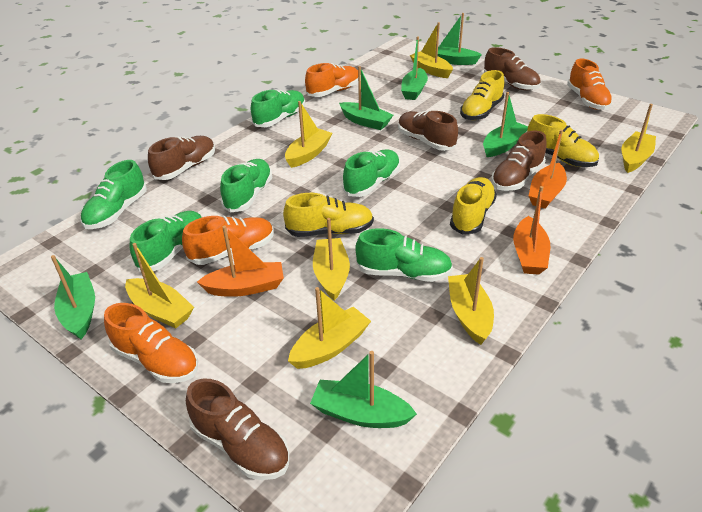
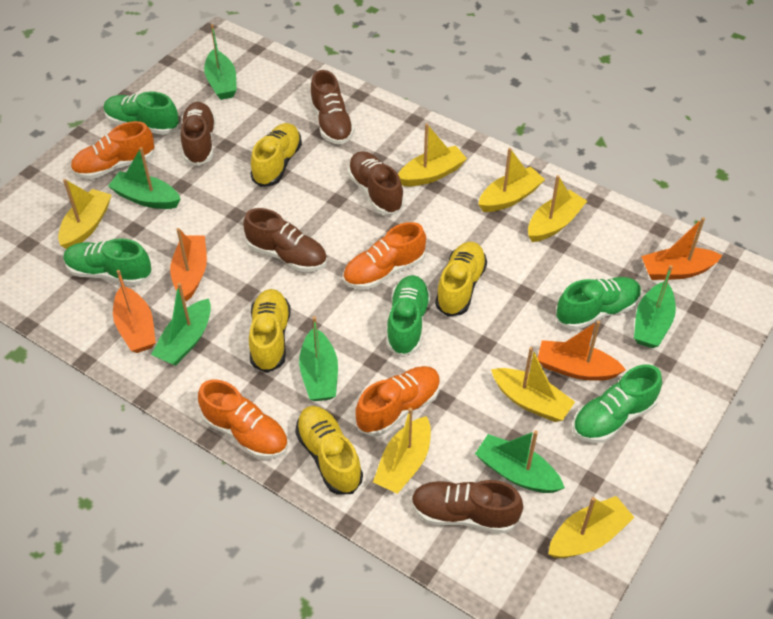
green shoe: [81,160,147,229] [130,211,202,272] [220,159,272,213] [251,89,305,127] [343,150,400,197] [355,228,453,282] = 6 -> [63,238,152,286] [104,92,179,135] [386,275,431,357] [556,277,641,330] [572,364,662,443] = 5
orange boat: [197,226,284,297] [513,186,550,275] [529,130,567,209] = 3 -> [113,270,156,353] [170,228,207,301] [538,321,626,381] [641,217,723,280] = 4

